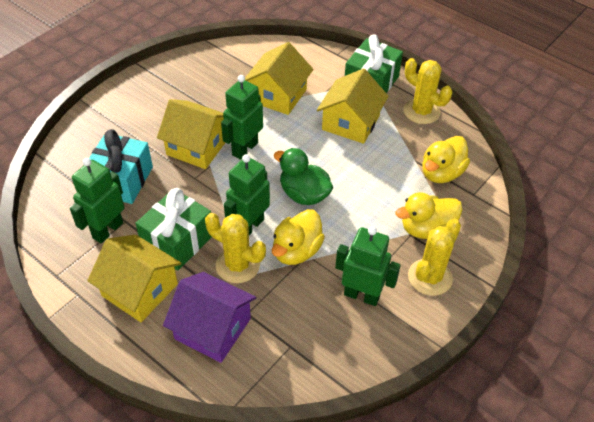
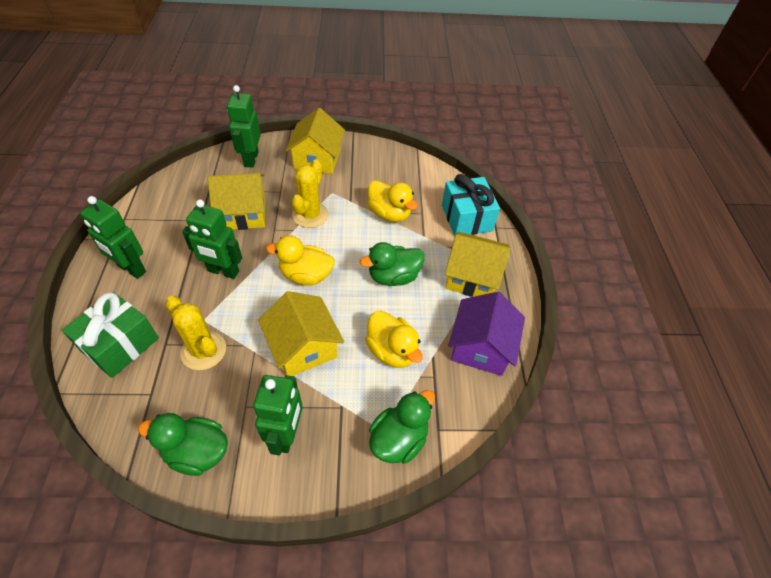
green duck: [274,148,333,205] = 1 -> [138,413,228,476] [360,242,425,286] [369,390,435,464] = 3
green gift: [135,188,212,270] [345,34,403,93] = 2 -> [62,292,159,378] = 1
yellow cactus: [205,213,266,283] [404,58,452,124] [408,219,461,296] = 3 -> [165,296,226,370] [292,160,328,228] = 2

